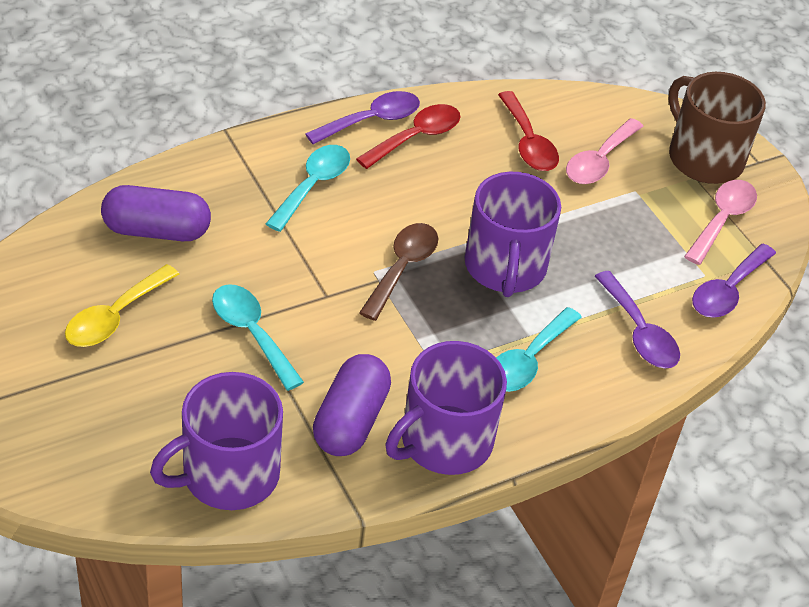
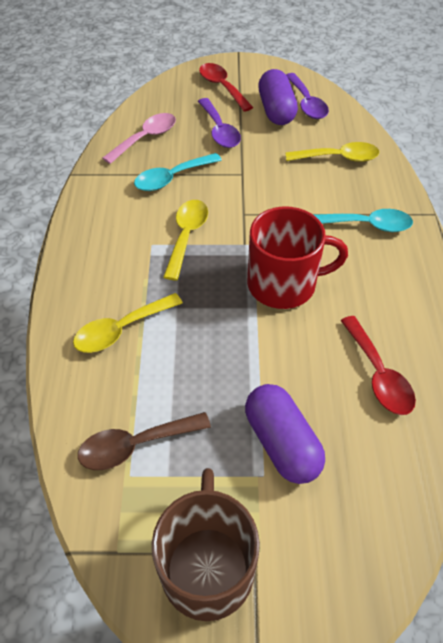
pink spoon: [566,118,644,184] [684,180,757,265] = 2 -> [103,113,176,164] = 1
purple mug: [150,372,283,510] [386,341,507,475] [465,172,561,297] = 3 -> none = 0
purple spoon: [305,91,420,144] [595,271,680,368] [692,244,776,318] = 3 -> [198,98,241,148] [286,73,329,119] = 2
red mug: none = 0 -> [247,206,348,309] = 1
turquoise spoon: [212,284,304,391] [266,145,350,232] [496,307,582,392] = 3 -> [134,153,222,191] [314,209,413,232] = 2
yellow spoon: [65,264,179,347] = 1 -> [73,293,183,353] [163,200,208,281] [285,142,379,162] = 3

